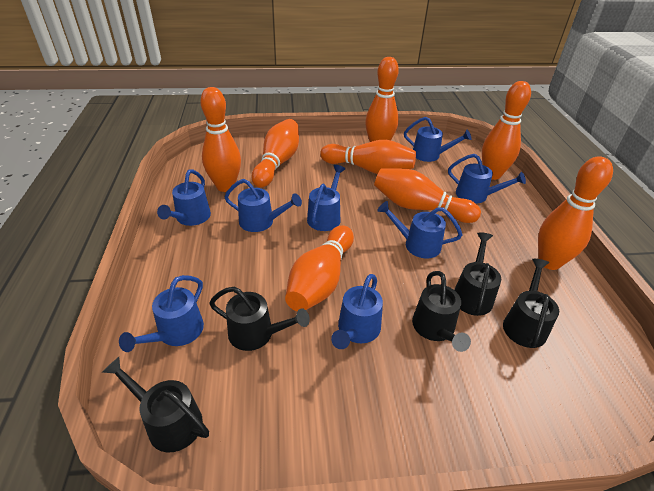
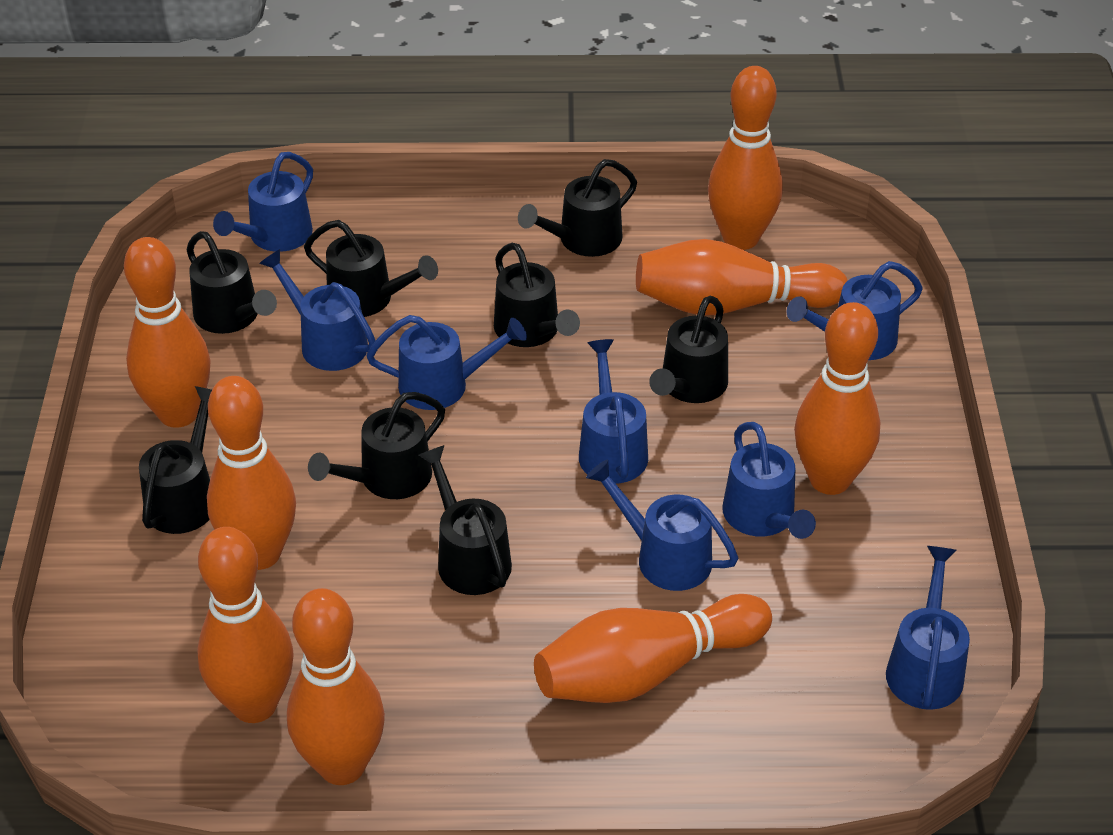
black watering can: [102,357,209,452] [209,287,310,351] [412,271,471,352] [454,232,501,316] [503,259,559,348] = 5 -> [139,386,212,534] [187,231,277,334] [304,220,438,317] [308,392,445,499] [419,445,512,595] [494,243,580,347] [518,159,637,257] [649,296,728,403] = 8

